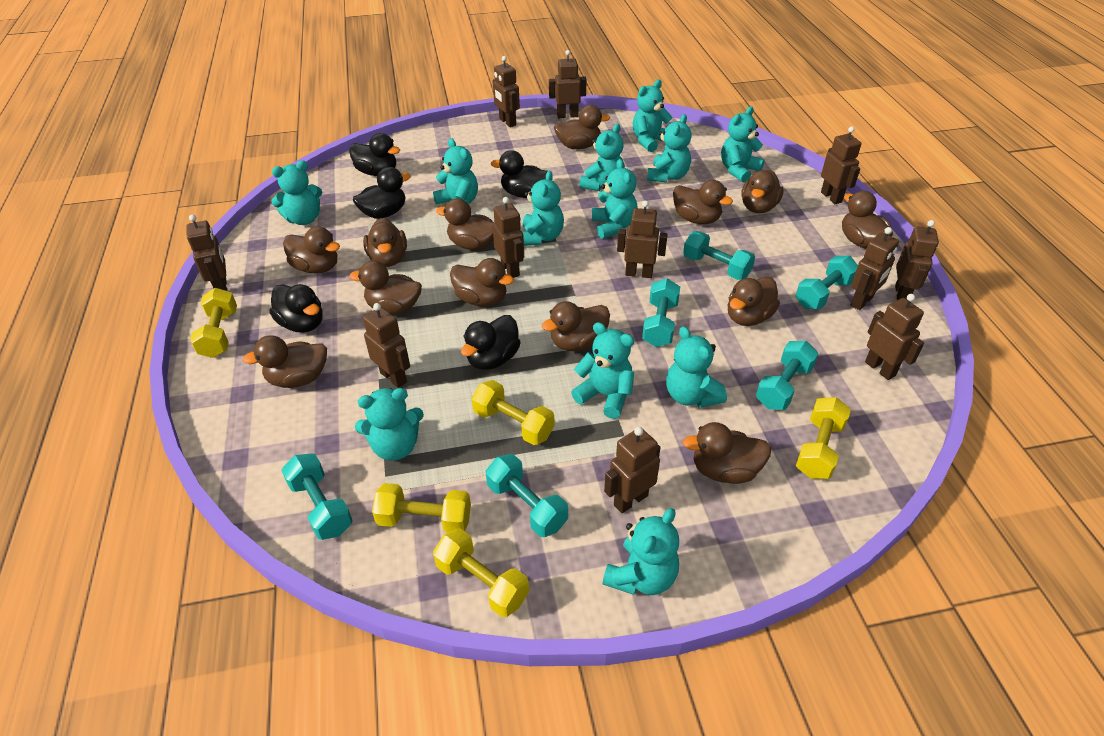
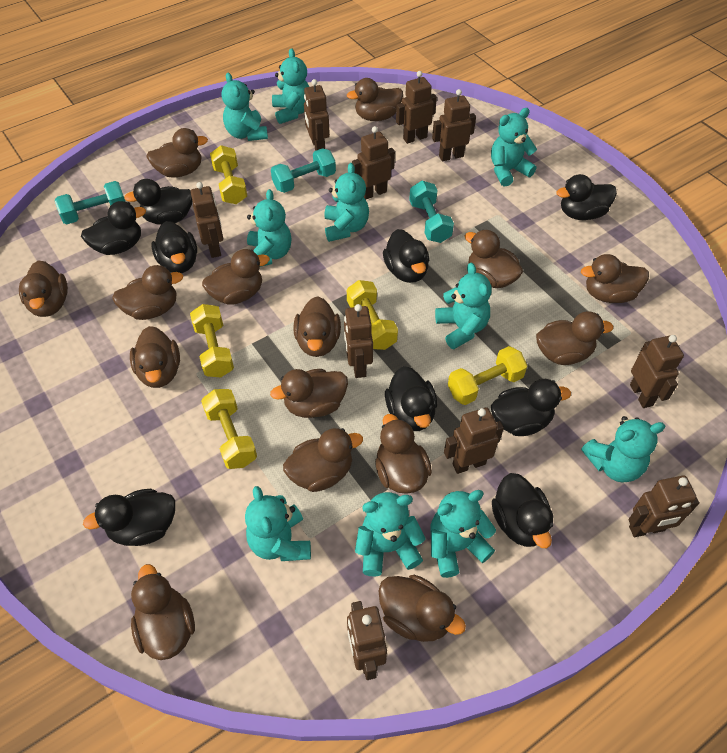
black duck: [269,284,323,333] [349,133,400,176] [353,167,411,219] [461,315,521,370] [491,150,548,198] = 5 -> [81,201,146,255] [83,489,175,546] [124,179,192,225] [151,221,197,273] [383,229,429,283] [385,366,437,431] [491,379,571,436] [492,473,553,548] [556,174,617,220] = 9
brown duck: [243,335,327,388] [283,226,340,274] [350,261,422,314] [363,218,407,267] [436,198,494,250] [450,258,514,306] [542,301,610,351] [554,105,610,149] [673,180,733,224] [683,422,771,484] [728,277,780,326] [742,170,784,213] [842,191,893,249] = 13 -> [19,260,68,317] [112,265,183,320] [130,326,180,388] [131,564,195,660] [146,128,208,178] [202,249,270,305] [270,369,348,418] [283,428,363,492] [294,296,341,357] [347,78,403,121] [375,414,432,494] [378,575,466,642] [465,230,523,288] [536,311,613,365] [581,254,649,303] = 15
brown robot: [186,214,227,291] [363,303,410,388] [492,197,524,278] [493,56,520,127] [549,50,587,118] [604,427,661,513] [617,201,668,278] [821,127,861,204] [851,227,899,310] [865,294,924,380] [895,220,939,300] = 11 -> [191,182,223,258] [304,79,330,151] [344,304,373,378] [347,601,387,680] [352,126,395,200] [396,71,437,144] [432,89,476,161] [444,407,504,474] [628,475,699,537] [630,335,684,408] = 10
turquoise dumbbell: [281,453,353,540] [486,454,568,537] [642,278,680,347] [683,231,755,280] [756,341,819,410] [796,256,858,310] = 6 -> [55,181,125,224] [271,148,336,193] [409,181,454,243] = 3
turquoise teddy bear: [271,160,322,225] [355,388,424,461] [433,138,478,204] [522,171,564,245] [571,322,634,419] [579,124,625,191] [592,159,637,239] [602,508,679,595] [633,80,673,152] [647,114,692,182] [666,326,727,408] [721,106,764,183] = 12 -> [222,73,268,141] [245,486,311,561] [247,189,292,267] [272,48,309,124] [324,163,369,242] [355,492,426,577] [430,490,496,578] [435,263,491,349] [491,108,537,187] [581,416,665,483] = 10

